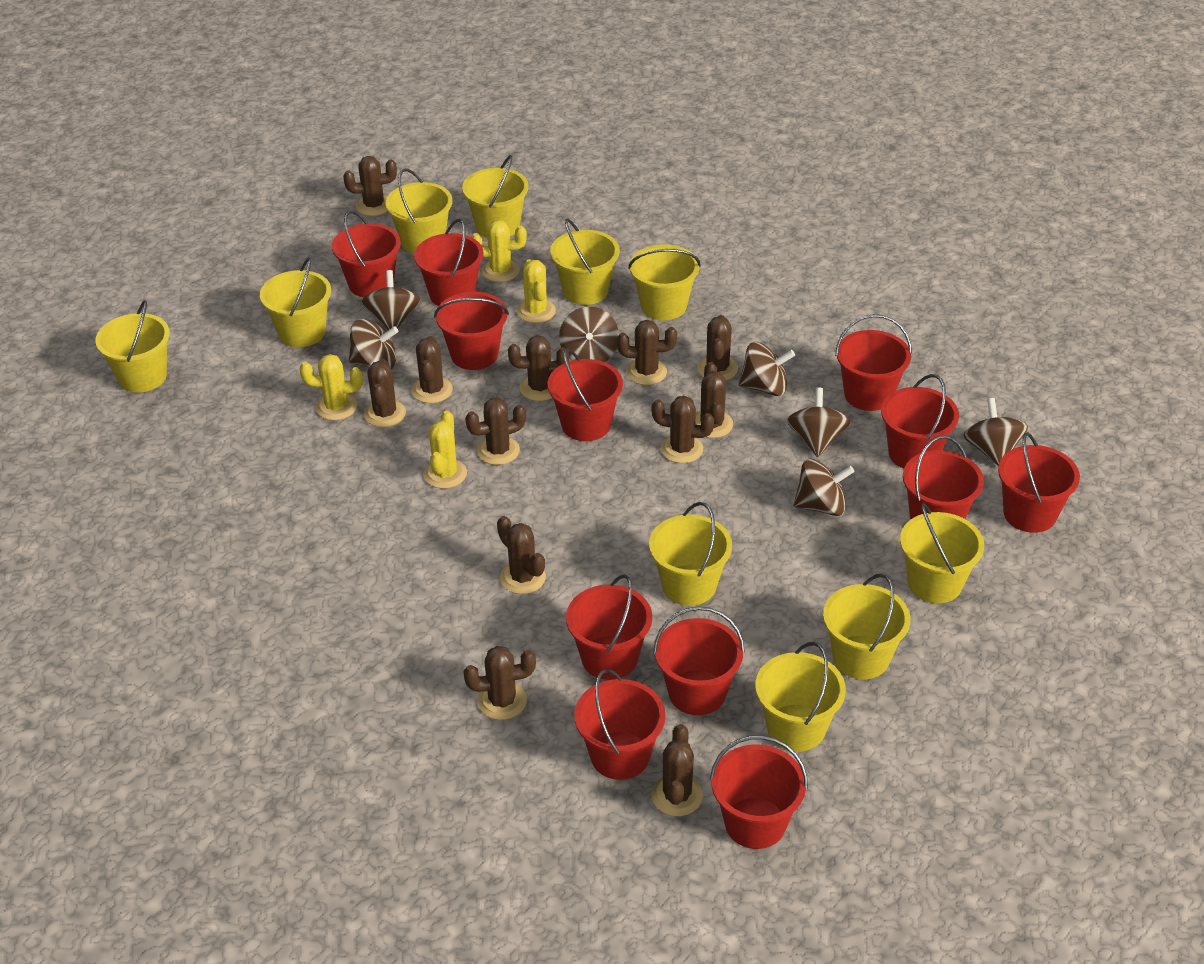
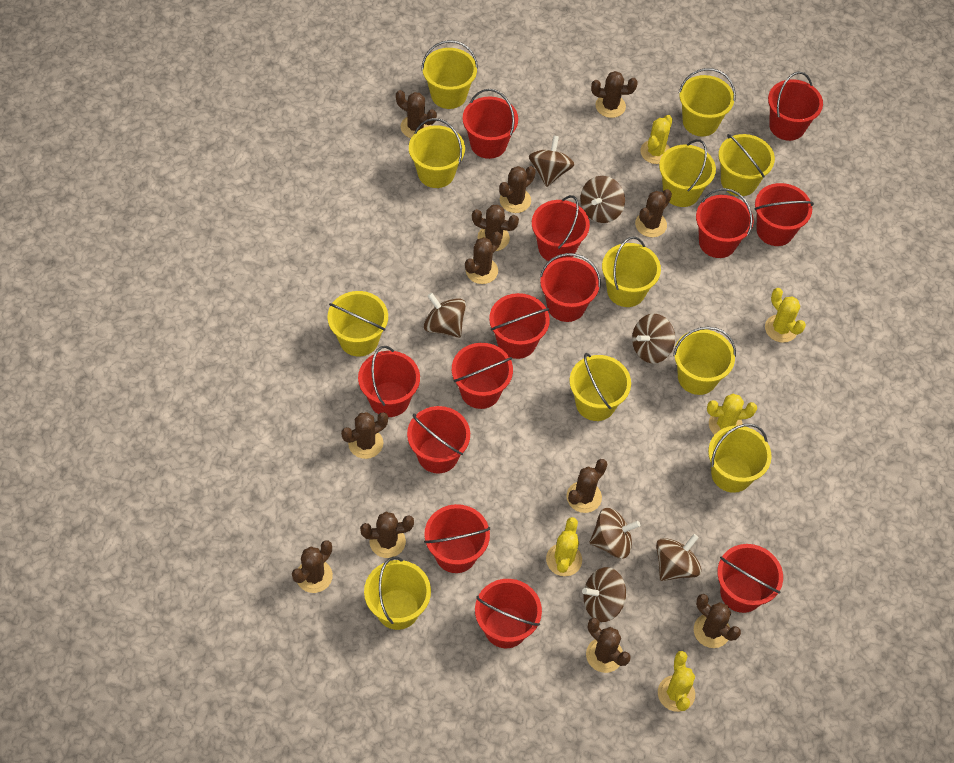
red bucket: [332,211,401,297] [414,219,483,306] [434,292,509,370] [548,348,623,441] [566,574,652,680] [574,669,666,780] [653,606,745,715] [710,735,808,849] [835,314,912,411] [881,374,959,469] [903,435,984,520] [998,432,1080,533] = 12 -> [358,346,420,417] [407,406,470,474] [424,504,490,573] [452,343,513,409] [462,89,518,159] [475,579,542,648] [489,293,550,359] [532,195,590,261] [540,253,601,322] [696,188,754,258] [717,544,783,613] [754,183,814,246] [768,72,823,141] = 13
yellow bucket: [95,300,170,393] [260,257,331,347] [386,168,452,254] [462,155,529,238] [550,219,620,305] [628,244,701,320] [649,502,732,606] [755,642,846,752] [823,574,910,680] [900,503,984,603] = 10 -> [328,291,388,357] [364,556,431,630] [409,118,465,188] [421,40,478,109] [570,353,631,421] [602,236,661,307] [659,139,716,207] [673,327,736,395] [679,68,736,136] [708,424,772,493] [718,134,775,196] = 11
yellow cactus: [299,354,363,420] [424,410,467,489] [472,220,527,282] [517,259,556,323] = 4 -> [546,517,582,576] [640,115,673,164] [658,651,695,712] [707,394,757,435] [765,288,806,343] = 5

